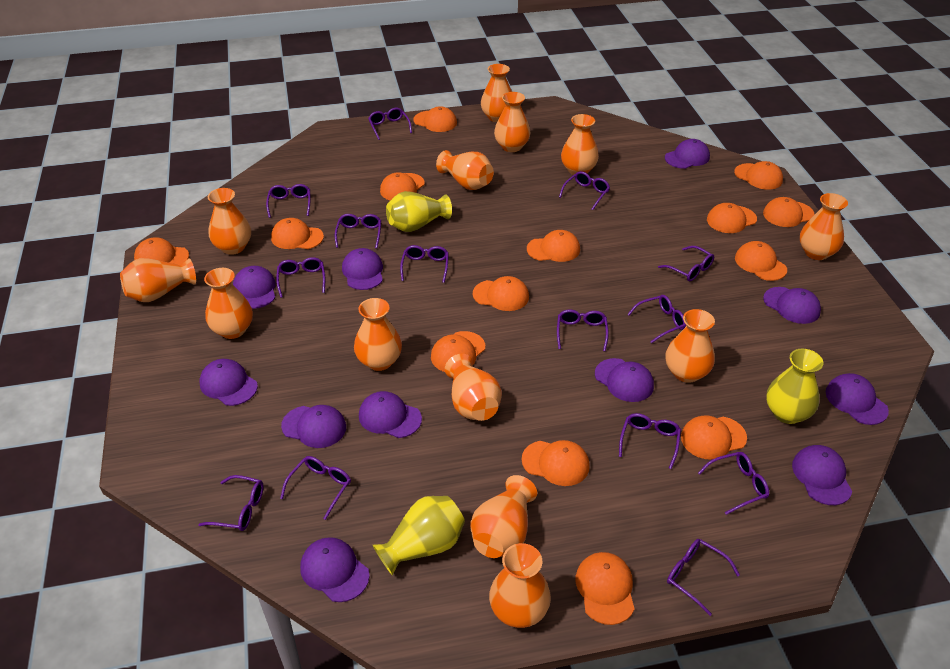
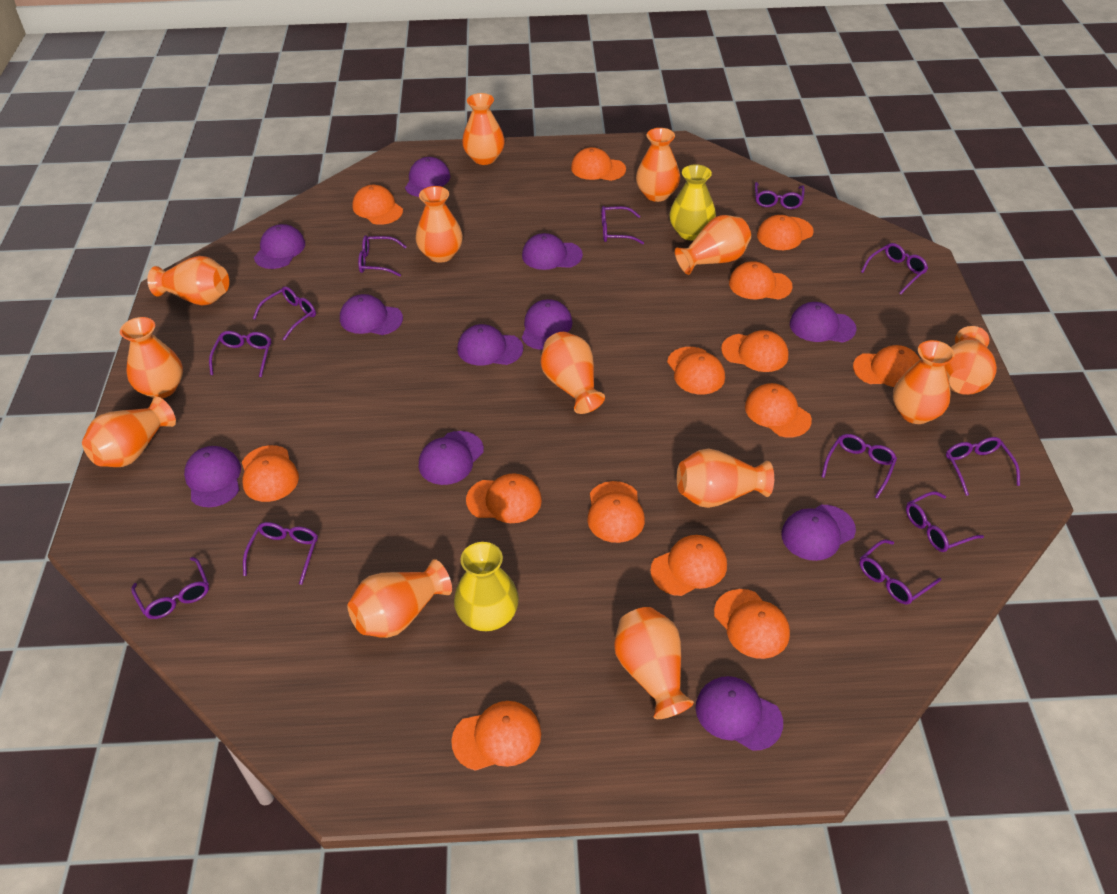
purple glasses: [198,475,264,531] [266,184,311,218] [276,257,325,298] [280,456,351,520] [335,214,381,248] [368,108,412,140] [400,245,449,283] [557,309,609,351] [559,171,610,210] [619,413,681,469] [627,295,686,343] [658,246,714,281] [667,539,740,616] [698,452,769,515] = 14 -> [131,557,209,619] [209,331,271,377] [243,522,318,585] [253,286,316,341] [358,235,407,277] [602,206,644,244] [755,182,805,209] [822,434,897,499] [859,539,941,605] [861,243,928,294] [906,491,984,552] [946,437,1020,496] = 12
yellow vase: [373,496,465,576] [386,191,452,232] [766,349,824,424] = 3 -> [454,542,519,631] [669,164,716,240] = 2

